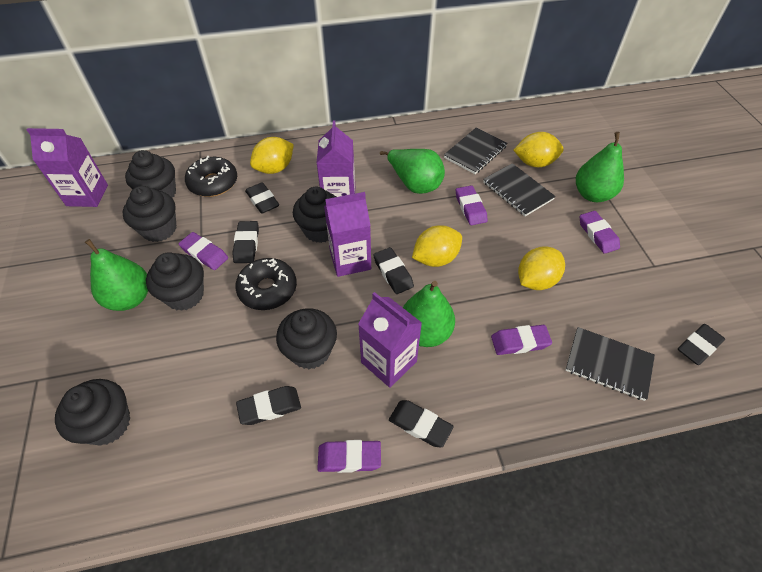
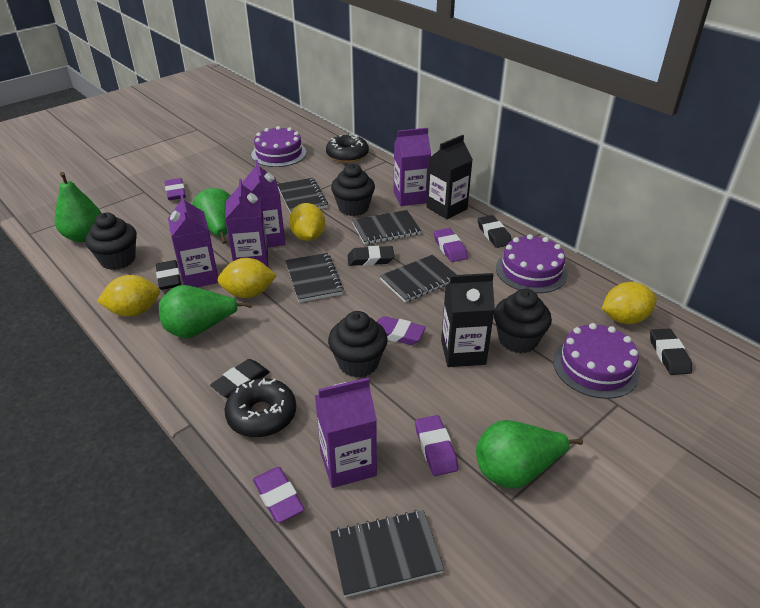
black carton: none = 0 -> [426,135,473,219] [441,273,495,367] = 2
black cupcake: [55,379,130,446] [123,186,176,242] [125,150,176,198] [146,252,204,311] [276,308,337,369] [293,187,336,243] = 6 -> [85,213,137,270] [328,311,388,377] [331,163,375,216] [494,289,552,353] = 4
black eraser: [232,221,259,263] [236,386,301,425] [245,182,279,214] [373,247,414,294] [389,400,454,447] [678,324,725,365] = 6 -> [156,260,181,290] [210,359,270,398] [347,246,394,266] [478,215,512,248] [650,329,692,375] = 5
black notebook: [444,128,507,174] [483,163,556,216] [565,327,655,401] = 3 -> [277,178,328,214] [286,253,344,302] [330,510,444,597] [352,210,421,245] [380,255,457,303] = 5
purple cake: none = 0 -> [251,126,306,167] [496,234,568,293] [553,323,640,399] = 3
purple carton: [27,128,108,207] [317,121,355,197] [324,192,371,277] [358,292,422,388] = 4 -> [168,194,218,287] [225,179,268,267] [243,160,285,247] [315,378,377,488] [394,128,431,206] = 5

